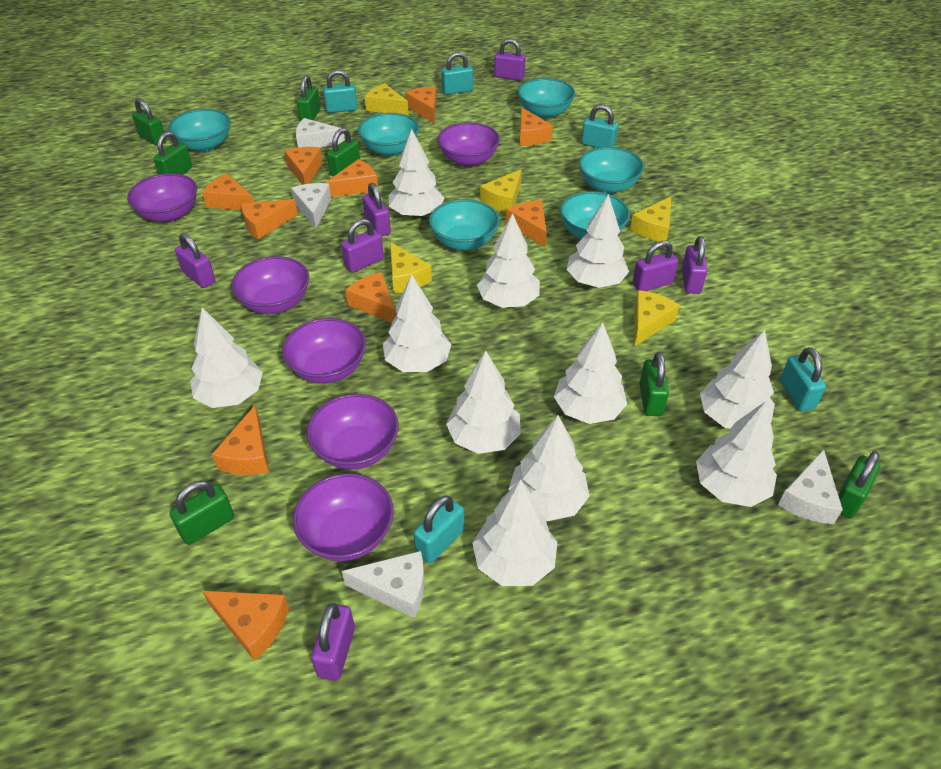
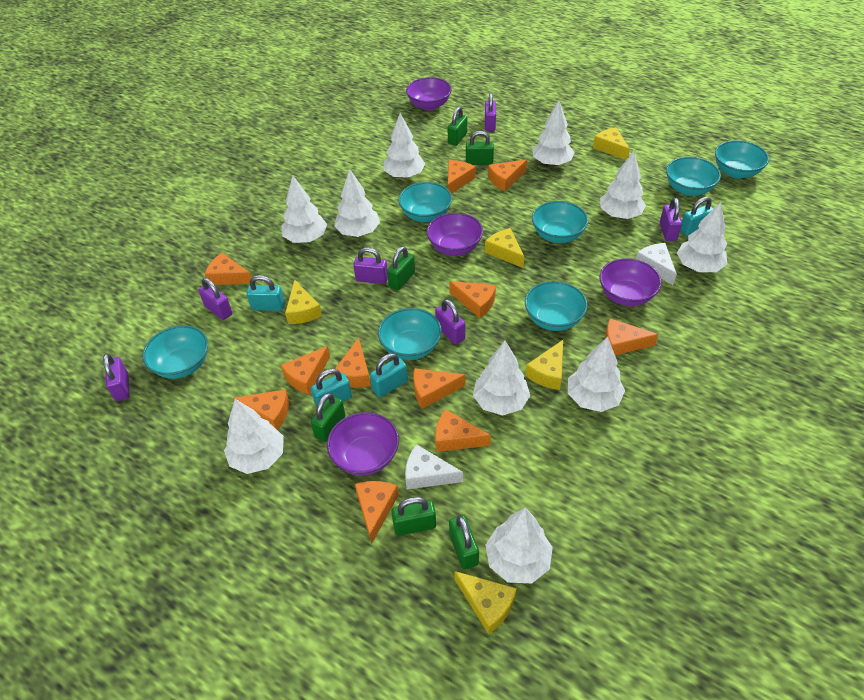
green padlock: [132,98,166,146] [154,131,192,175] [170,481,234,545] [297,75,321,121] [327,128,360,177] [639,352,669,416] [838,451,881,518] = 7 -> [311,393,345,442] [387,246,415,290] [391,497,436,536] [448,107,467,146] [449,515,479,570] [466,131,494,165] = 6
orange cheese: [202,174,254,210] [202,591,289,661] [212,405,269,475] [241,199,298,239] [284,147,323,185] [326,159,378,197] [345,272,396,323] [405,87,436,123] [506,200,547,247] [520,107,553,146] = 10 -> [205,253,251,285] [233,389,289,430] [281,346,330,394] [332,338,371,388] [355,481,398,544] [413,368,465,409] [435,409,491,452] [448,160,476,194] [449,281,496,318] [488,159,527,191] [605,318,658,355] = 11
purple bowl: [127,173,197,222] [232,256,309,314] [282,318,366,384] [293,473,394,561] [307,394,399,470] [438,122,500,167] = 6 -> [327,412,399,476] [406,77,452,110] [427,213,483,256] [599,258,662,306] = 4
purple padlock: [175,233,215,288] [311,603,355,681] [341,219,384,273] [362,183,391,236] [494,38,525,81] [632,241,678,291] [682,236,707,294] = 7 -> [103,353,130,401] [198,278,232,320] [353,247,388,284] [435,299,465,344] [485,93,496,131] [660,198,682,241] = 6
turquoise bowl: [168,109,231,152] [358,113,419,156] [429,199,499,251] [518,78,575,119] [560,191,630,239] [579,147,644,194] = 6 -> [143,325,208,379] [378,308,442,360] [398,182,452,222] [525,281,588,331] [532,201,588,243] [666,157,721,196] [715,140,769,178] = 7
turquoise padlock: [323,70,357,113] [414,495,464,563] [441,52,473,95] [581,104,618,148] [780,347,826,411] = 5 -> [246,275,285,311] [311,369,352,407] [370,353,408,397] [680,197,714,236] = 4
white cheese: [291,183,331,229] [295,118,345,147] [342,551,424,618] [778,449,843,524] = 4 -> [405,444,463,489] [636,243,677,285] = 2
white tree: [190,307,263,408] [383,274,451,372] [389,129,444,218] [446,351,521,454] [472,479,557,586] [477,213,540,308] [509,415,589,521] [554,322,627,424] [566,194,629,288] [696,401,777,507] [700,330,775,429] = 11 -> [224,399,284,474] [282,176,327,243] [334,169,380,237] [384,113,425,179] [473,341,530,416] [485,508,553,583] [532,101,575,166] [568,336,625,412] [600,151,646,219] [677,202,727,272] = 10

